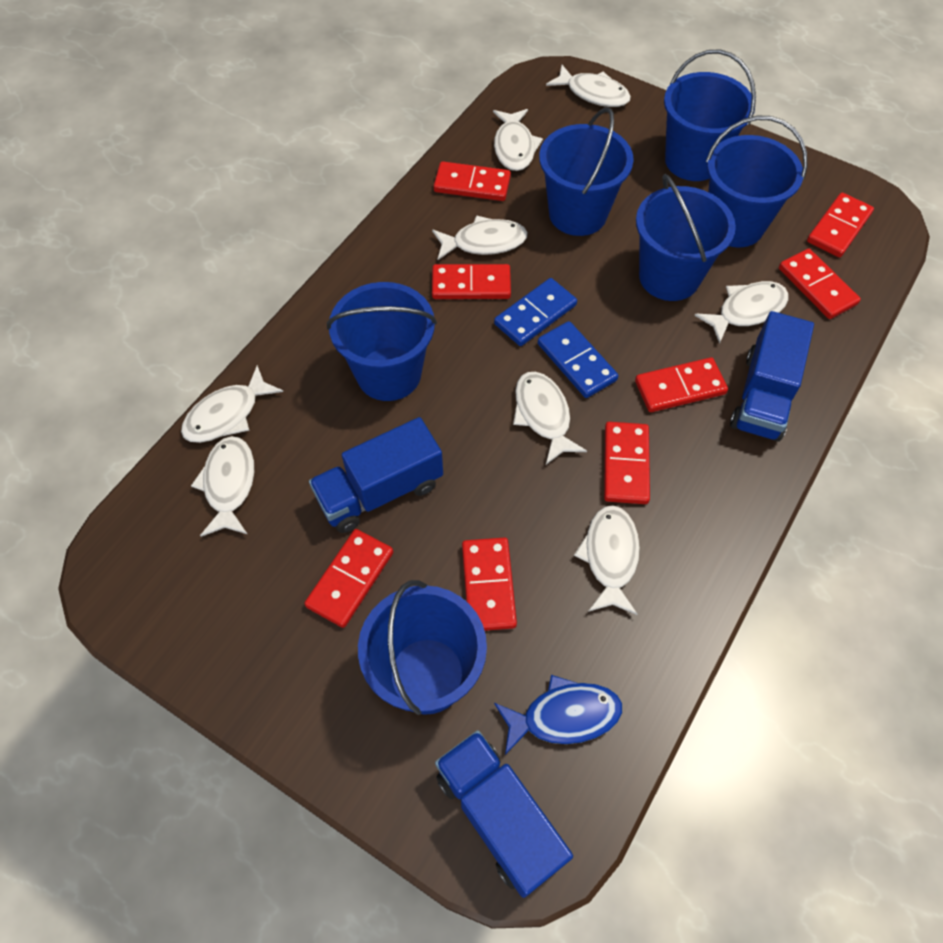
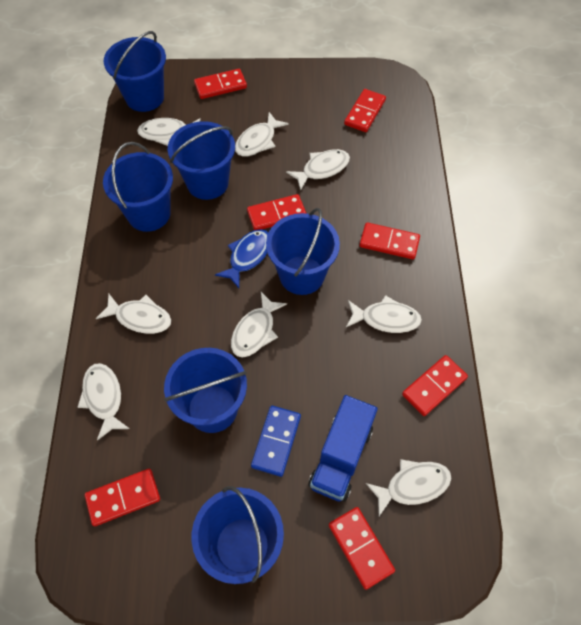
blue domino: [494,278,577,346] [538,321,618,398] = 2 -> [251,406,301,477] = 1
blue truck: [309,417,443,533] [435,730,573,898] [730,311,814,442] = 3 -> [308,395,378,501] = 1
red domino: [304,529,393,628] [432,264,511,299] [434,161,511,201] [462,538,517,631] [604,422,650,504] [635,357,728,412] [779,248,861,319] [807,193,874,257] = 8 -> [85,469,160,526] [194,69,247,99] [247,194,307,230] [329,507,395,590] [344,89,386,132] [360,222,420,259] [402,355,468,416] = 7

